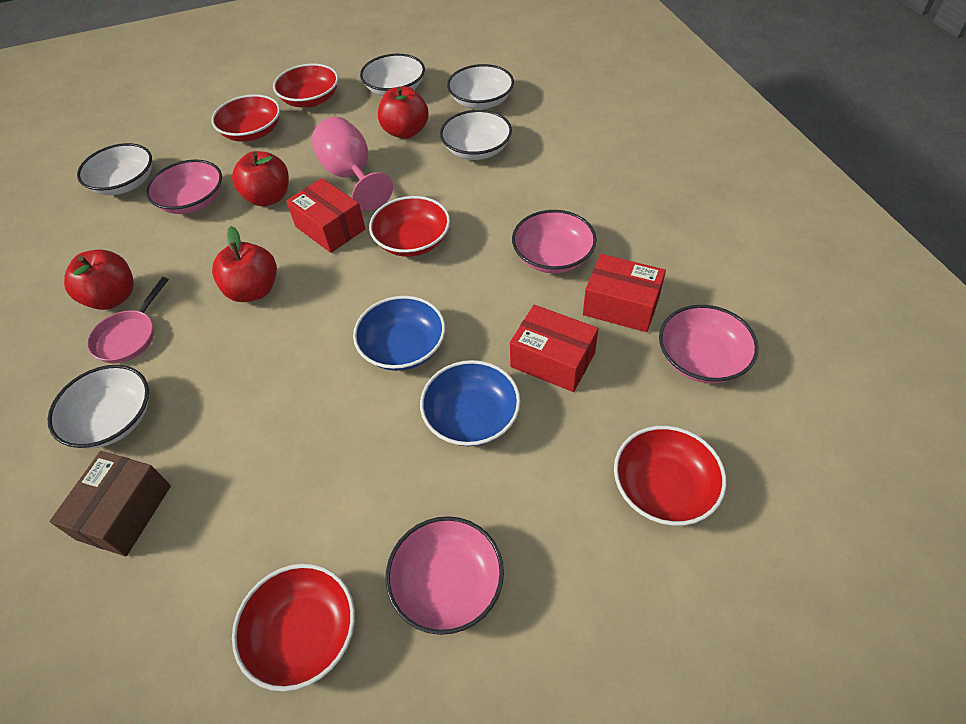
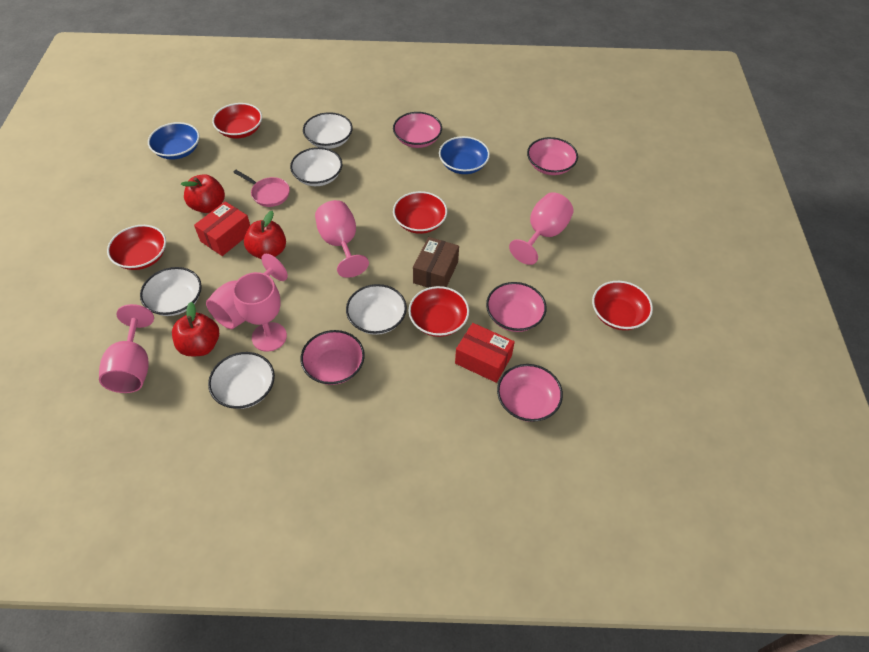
pink bowl: [146,160,222,214] [385,516,504,635] [512,210,597,273] [659,305,759,383] = 4 -> [301,330,365,385] [393,112,442,148] [486,282,547,332] [497,364,563,422] [527,137,578,175] = 5
pink goblet: [311,117,393,211] = 1 -> [99,304,154,393] [206,254,288,329] [233,272,287,352] [315,200,369,278] [509,192,574,265] = 5
red apple: [64,250,134,310] [212,226,277,302] [232,151,289,206] [378,86,429,139] = 4 -> [172,302,219,356] [181,174,225,213] [244,211,286,259] = 3
red box: [286,178,365,253] [510,305,599,392] [583,254,666,332] = 3 -> [194,201,250,256] [455,323,515,383] = 2

